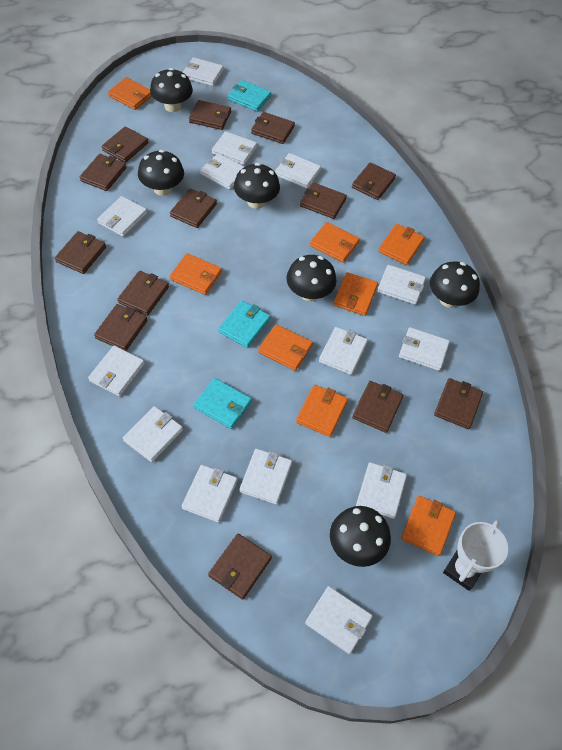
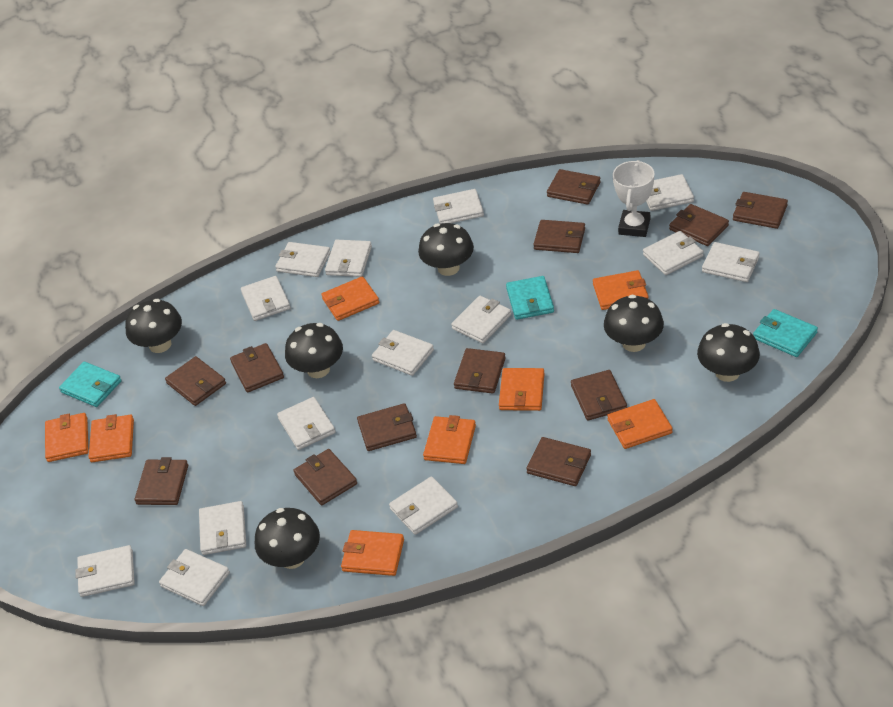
brown wallet: [55,231,106,274] [80,154,126,191] [94,304,147,351] [102,126,149,163] [117,271,169,316] [170,188,217,228] [189,100,231,130] [208,534,272,600] [251,112,295,144] [300,182,347,219] [352,162,396,200] [352,381,403,433] [434,378,483,429] = 13 -> [135,457,188,505] [165,356,226,406] [230,343,284,393] [293,449,357,505] [357,403,417,451] [454,348,506,394] [526,437,591,486] [533,220,585,253] [547,169,601,205] [571,370,627,420] [669,204,729,246] [733,192,788,229] = 12

